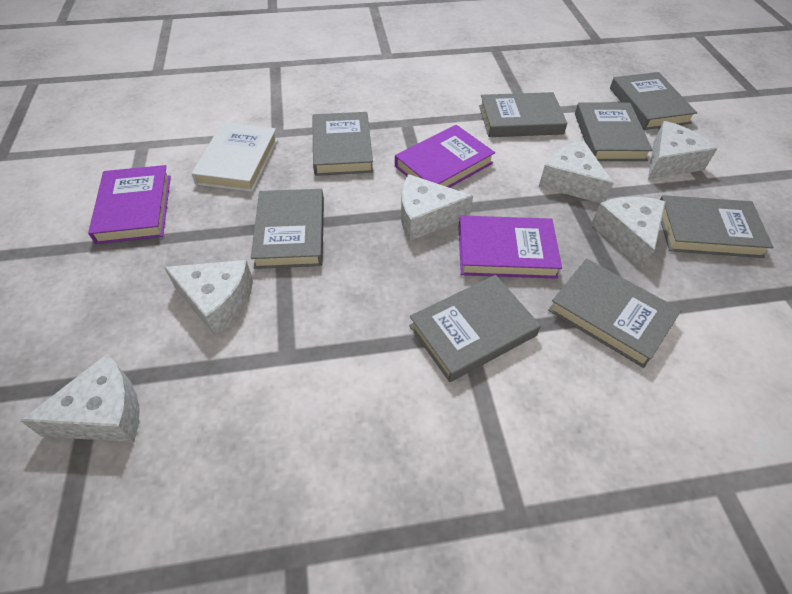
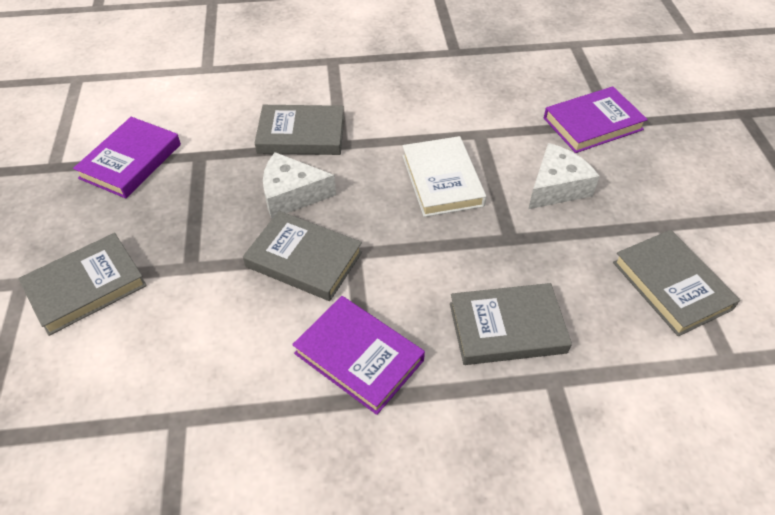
grey book: [251,189,324,269] [313,112,373,176] [409,275,541,382] [479,92,567,137] [548,259,681,368] [575,102,653,161] [610,72,697,130] [660,195,773,258] = 8 -> [18,233,147,336] [243,211,362,301] [255,105,344,155] [450,283,572,365] [613,230,740,336] = 5
white cheese: [20,353,140,442] [164,260,253,336] [401,174,473,241] [538,140,614,203] [591,197,666,270] [648,121,717,179] = 6 -> [263,152,336,219] [528,143,600,209] = 2

